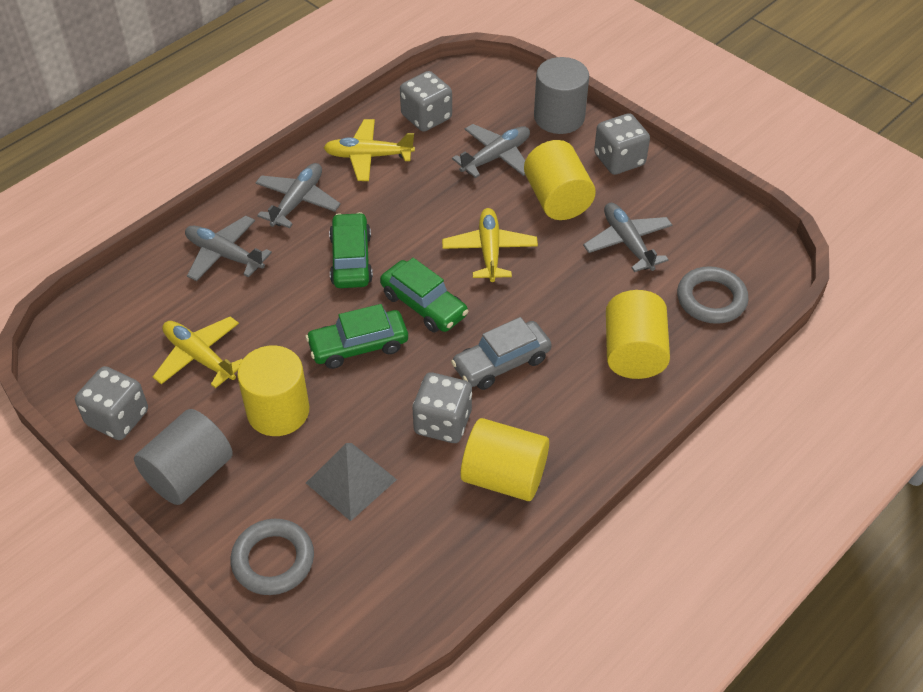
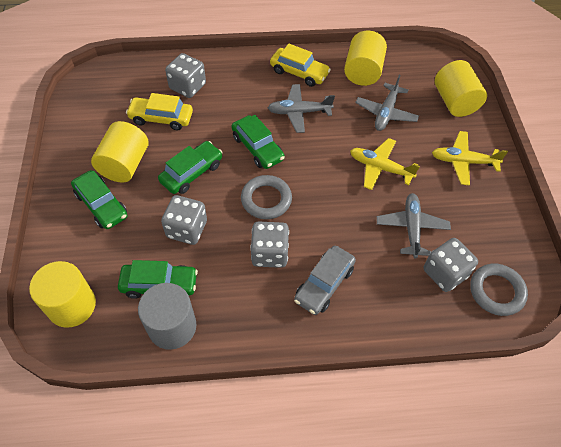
green car: [305,304,408,369] [329,212,373,288] [380,258,469,333] = 3 -> [71,170,127,229] [118,260,198,299] [158,141,223,194] [231,115,285,169] = 4
grey cylinder: [134,409,233,505] [534,57,589,134] = 2 -> [138,283,196,350] = 1
grey plane: [185,216,272,281] [255,163,341,228] [452,124,530,178] [583,203,672,272] = 4 -> [268,84,335,133] [355,75,419,131] [377,193,451,258] = 3
grey pyramid: [306,443,397,521] = 1 -> none = 0
yellow car: none = 0 -> [126,93,193,130] [270,44,331,87] = 2
yellow plane: [153,316,243,388] [324,119,415,181] [442,208,538,282] = 3 -> [350,138,420,190] [432,131,508,186] = 2

